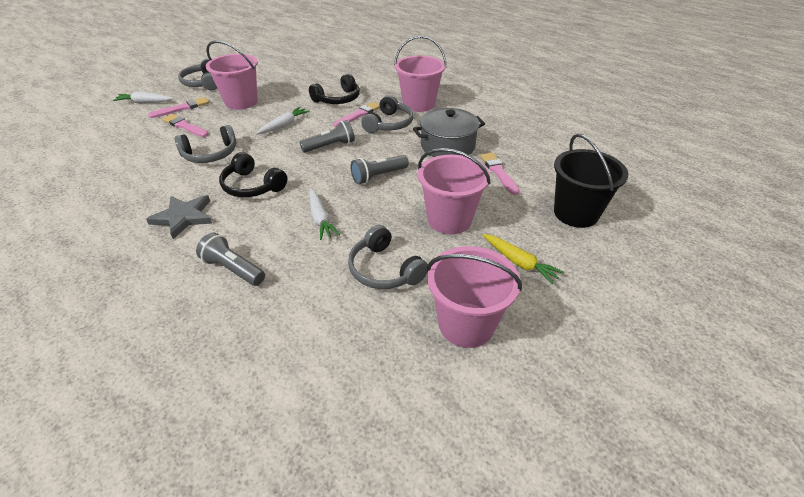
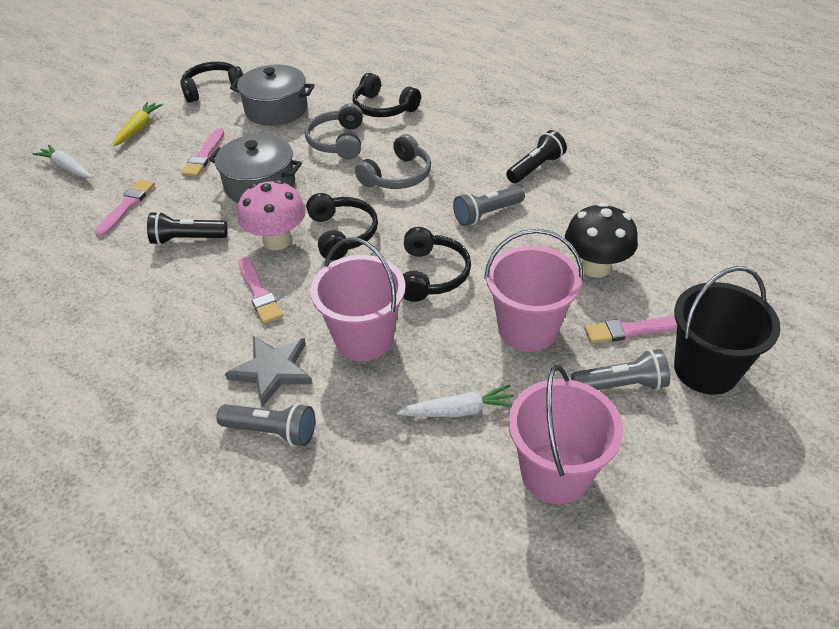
black flashlight: none = 0 -> [147,211,228,245] [506,130,567,183] = 2
black headphones: [219,152,287,197] [309,74,360,104] = 2 -> [180,62,243,103] [306,193,378,260] [353,73,421,117] [403,227,471,302] = 4
black mushroom: none = 0 -> [565,203,638,278] = 1
grey headphones: [174,125,236,163] [178,58,217,90] [348,225,428,289] [361,95,414,133] = 4 -> [305,103,363,160] [355,134,431,189] = 2
grey pot: [413,108,485,157] = 1 -> [208,134,302,203] [230,65,315,126] = 2
pink bucket: [206,40,258,110] [394,36,446,112] [418,148,490,234] [427,246,522,348] = 4 -> [310,237,406,361] [484,229,583,352] [508,365,623,504] = 3
pink mushroom: none = 0 -> [238,180,306,250] = 1
white carrot: [113,92,174,103] [256,107,310,134] [309,189,340,240] = 3 -> [32,145,92,178] [396,385,514,417] = 2

